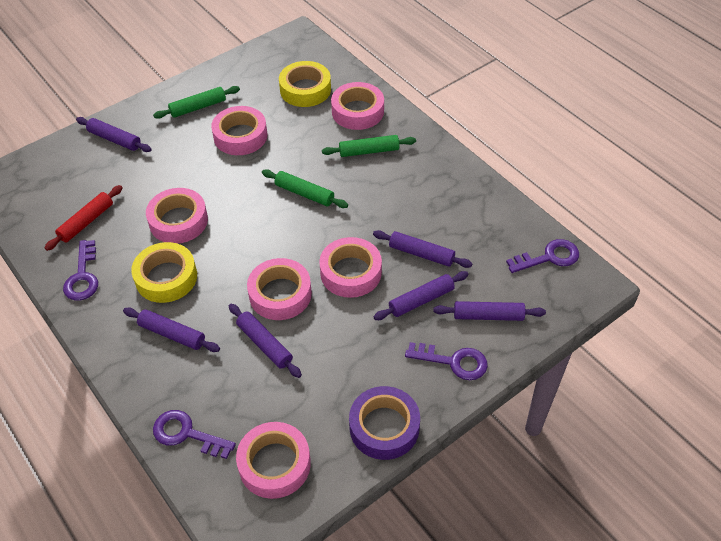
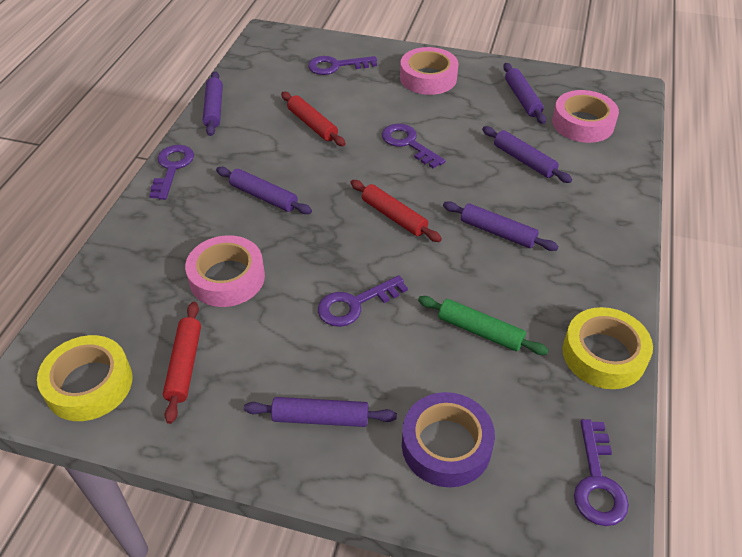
green rolling pin: [153,86,240,119] [262,169,348,208] [322,135,416,157] = 3 -> [418,296,549,355] = 1
pink tape: [146,188,208,244] [211,106,267,155] [236,422,311,499] [247,258,312,320] [319,237,382,298] [331,82,384,130] = 6 -> [185,235,265,307] [400,47,459,95] [552,90,619,143] = 3
purple key: [63,240,98,301] [153,410,236,459] [405,342,488,380] [506,239,579,273] = 4 -> [149,145,194,200] [308,56,377,75] [318,276,408,327] [382,123,446,168] [574,419,629,526] = 5
red rolling pin: [44,185,123,251] = 1 -> [163,302,201,424] [281,92,346,146] [350,180,442,242] = 3

